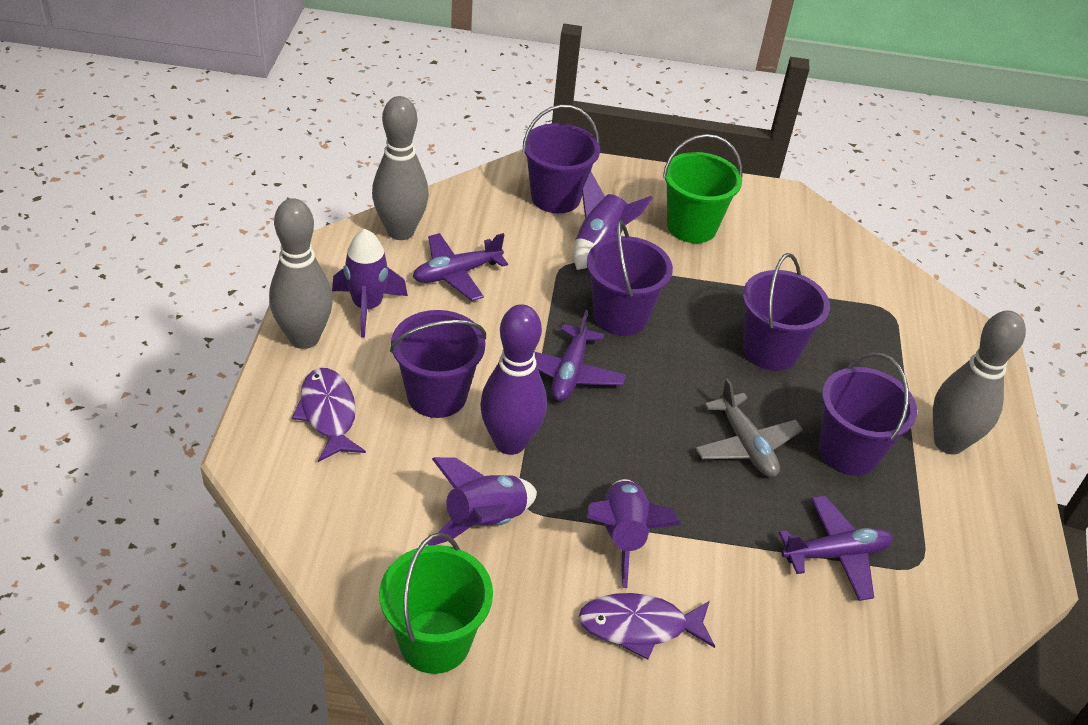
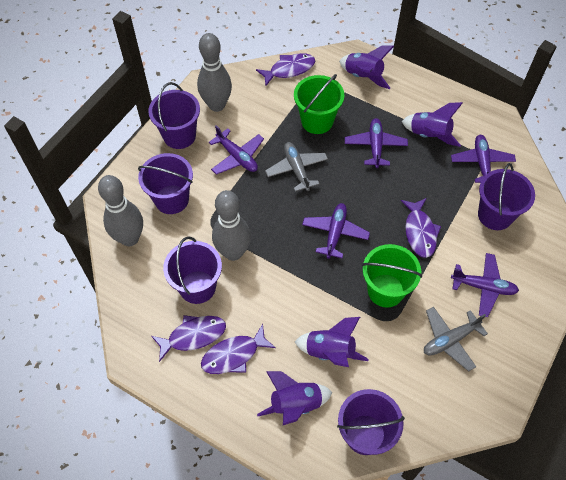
grey plane: [695,379,803,477] = 1 -> [265,142,328,192] [424,307,488,371] = 2
purple bowling pin: [480,304,547,455] = 1 -> none = 0
purple fish: [292,368,366,462] [579,593,715,660] = 2 -> [151,315,226,362] [201,324,276,374] [256,53,315,86] [401,198,441,258] = 4
purple plane: [413,233,508,301] [535,310,626,401] [779,496,893,601] = 3 -> [209,125,264,175] [302,203,370,259] [345,118,408,168] [451,135,516,183] [451,253,519,317] = 5

